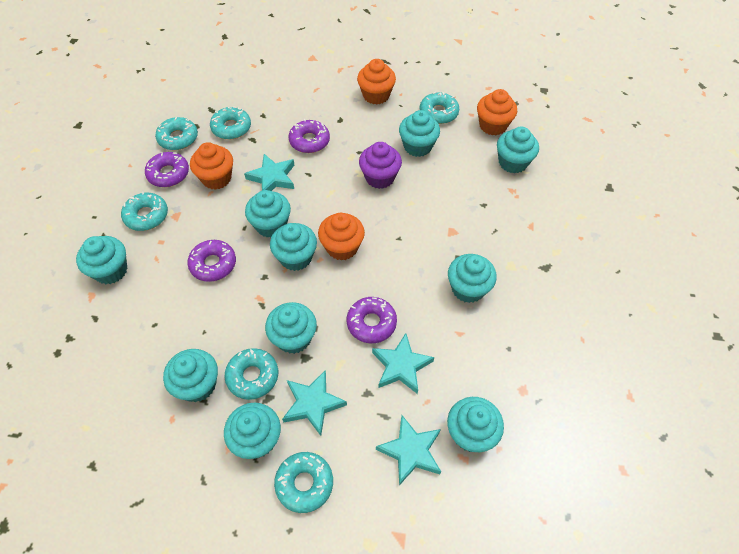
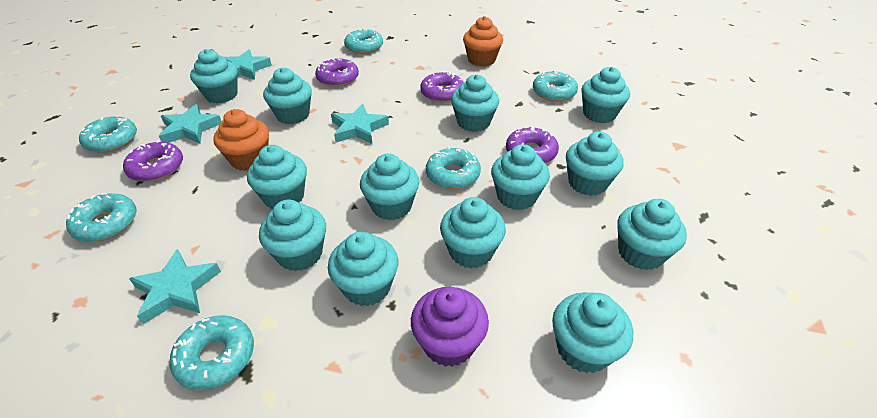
orange cupcake: [190,142,233,190] [318,213,365,261] [357,59,396,105] [477,89,517,135] = 4 -> [213,109,269,171] [463,16,503,67] = 2
turquoise cupcake: [76,236,128,284] [163,349,218,402] [224,403,281,459] [245,190,291,238] [265,302,317,354] [270,223,317,271] [399,110,440,157] [447,397,504,452] [448,254,497,303] [497,127,539,174] = 10 -> [190,49,238,103] [247,145,307,209] [259,200,326,271] [263,68,312,124] [328,232,398,306] [360,153,419,220] [440,197,506,268] [451,74,499,132] [491,144,550,210] [552,292,633,373] [566,131,623,196] [581,67,630,123] [617,199,687,270] = 13

